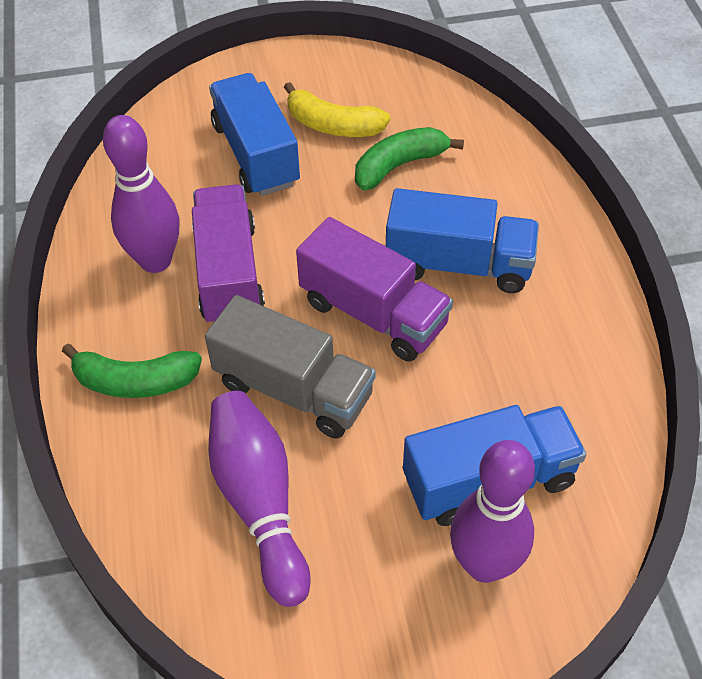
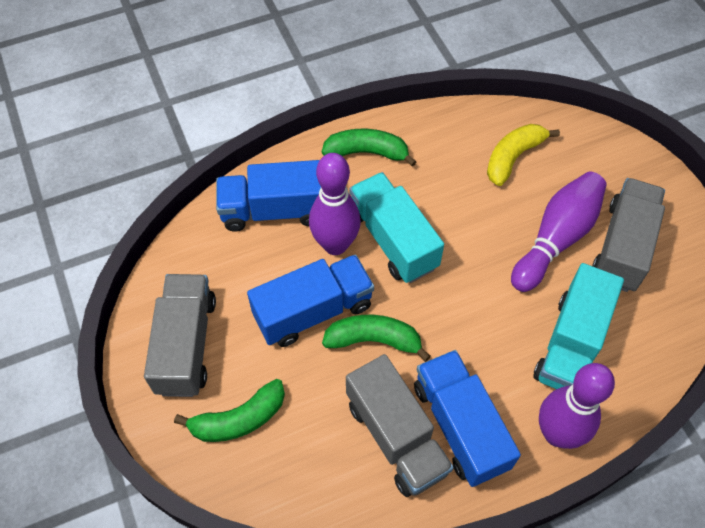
green banana: [62,343,202,398] [355,127,464,190] = 2 -> [174,379,285,442] [322,129,417,167] [322,315,431,362] = 3
grey truck: [205,295,376,439] = 1 -> [144,274,216,397] [346,354,454,497] [592,178,665,292] = 3
purple truck: [192,184,265,322] [296,217,453,362] = 2 -> none = 0
turquoise truck: none = 0 -> [350,172,444,283] [534,263,624,389] = 2

